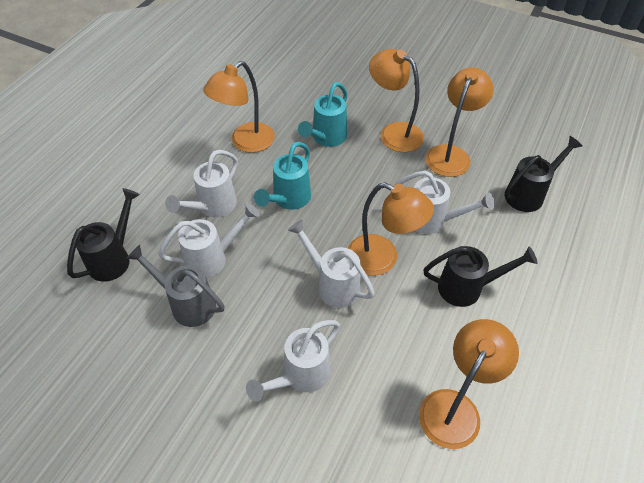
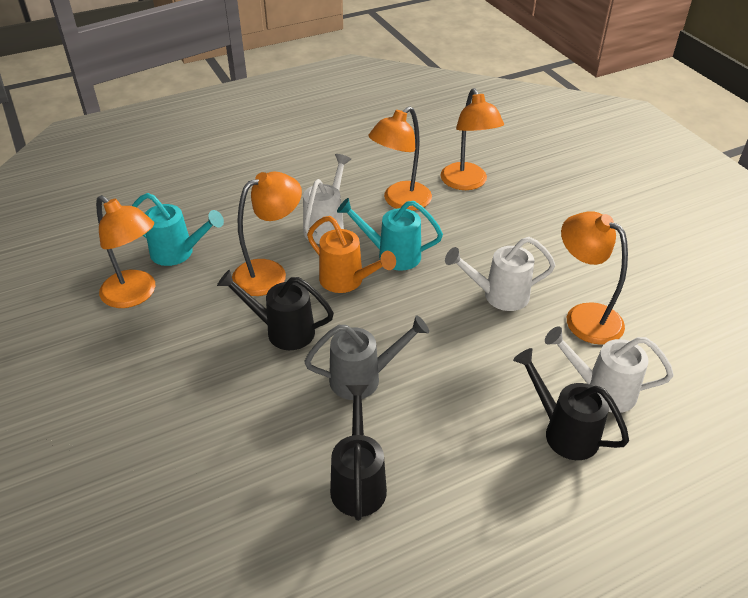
orange watering can: none = 0 -> [307,216,396,293] = 1
white watering can: [158,203,260,278] [165,150,238,217] [246,320,340,402] [288,220,375,308] [395,171,495,234] = 5 -> [303,154,351,244] [445,237,556,311] [545,326,674,413] = 3

